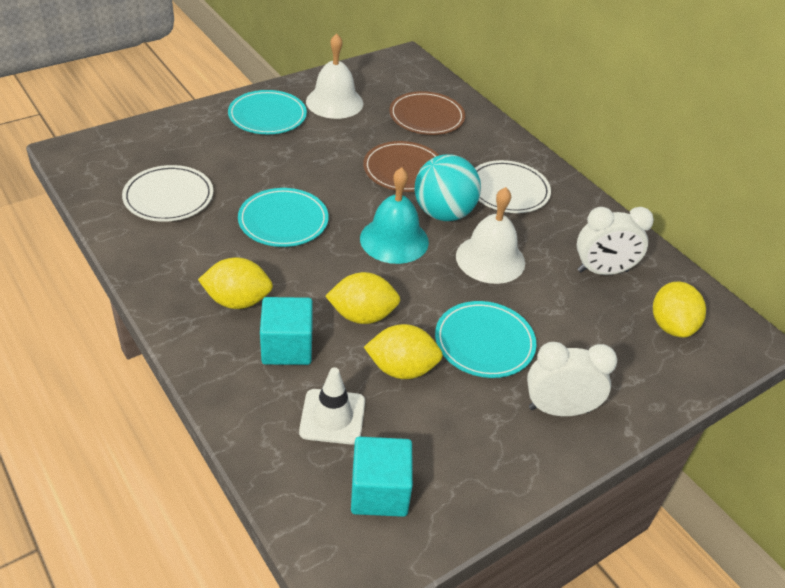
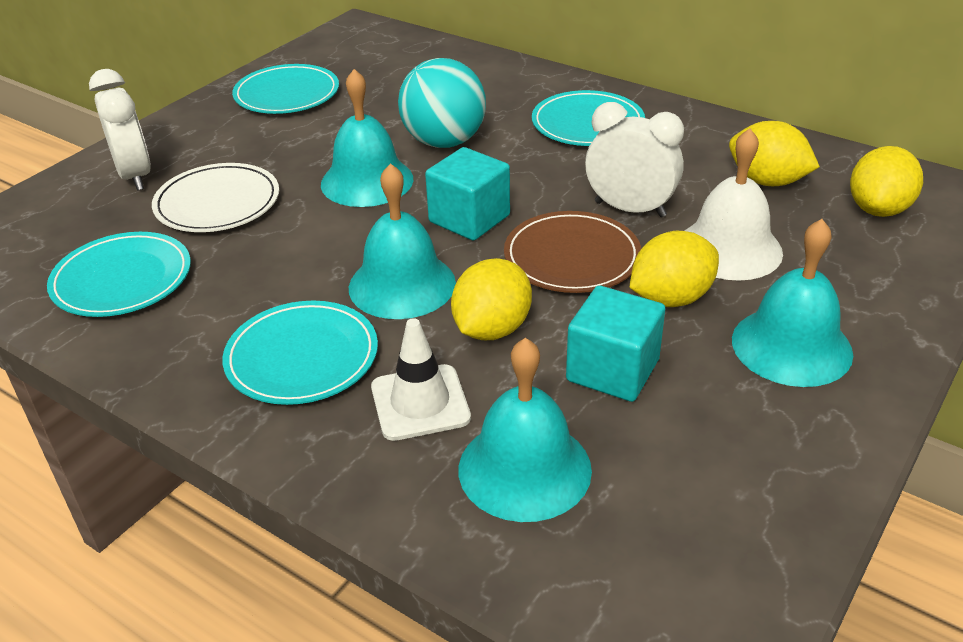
brown plate: [363,141,439,192] [389,91,465,135] = 2 -> [504,211,642,293] = 1
turquoise bell: [360,167,429,264] = 1 -> [321,69,413,207] [349,163,456,319] [459,338,592,522] [732,219,853,387] = 4
turquoise plate: [228,90,307,134] [238,188,329,247] [435,301,537,378] = 3 -> [47,232,191,317] [223,301,378,405] [232,64,339,114] [532,90,645,146] = 4
white bell: [306,33,363,119] [456,187,525,284] = 2 -> [685,128,783,281] = 1
white plate: [122,165,213,222] [475,160,551,213] = 2 -> [152,163,279,232] = 1

